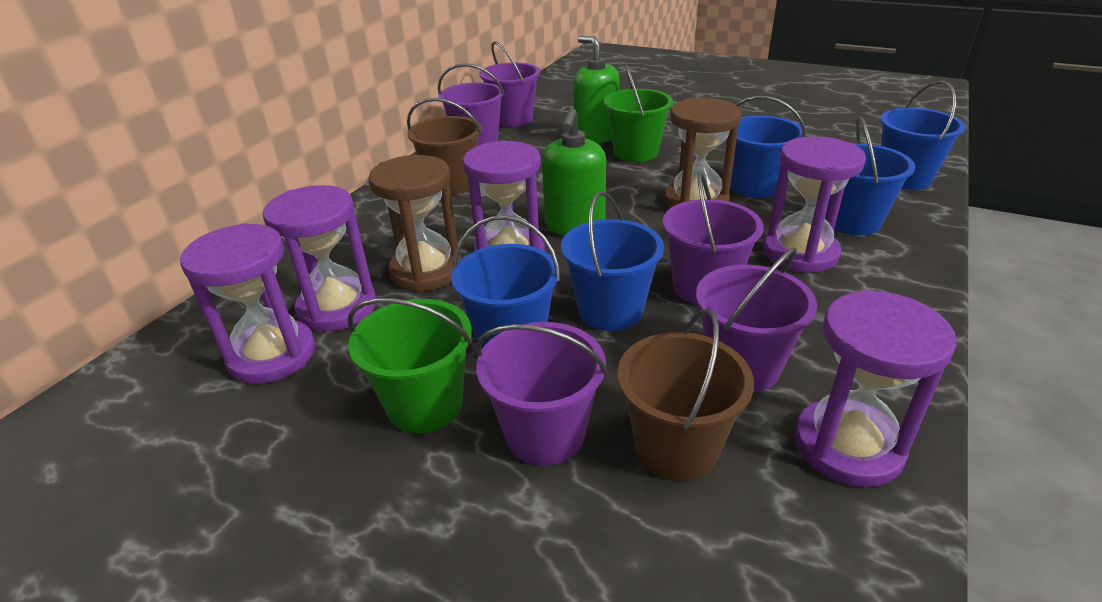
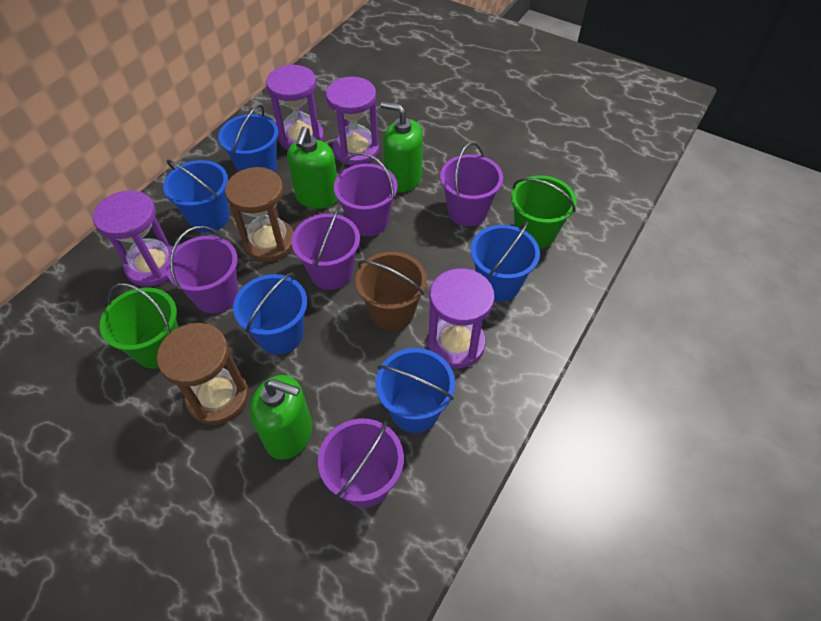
brown bucket: [407,98,482,195] [617,309,754,481] = 2 -> [355,252,427,330] = 1
green soap dispenser: [542,108,606,236] [573,36,619,144] = 2 -> [250,375,313,460] [287,127,338,209] [381,102,423,193] = 3
purple hourglass: [180,223,315,384] [263,185,376,332] [463,140,545,251] [764,136,866,273] [794,290,956,487] = 5 -> [93,190,173,287] [266,64,324,150] [326,77,379,166] [428,268,495,368] = 4

